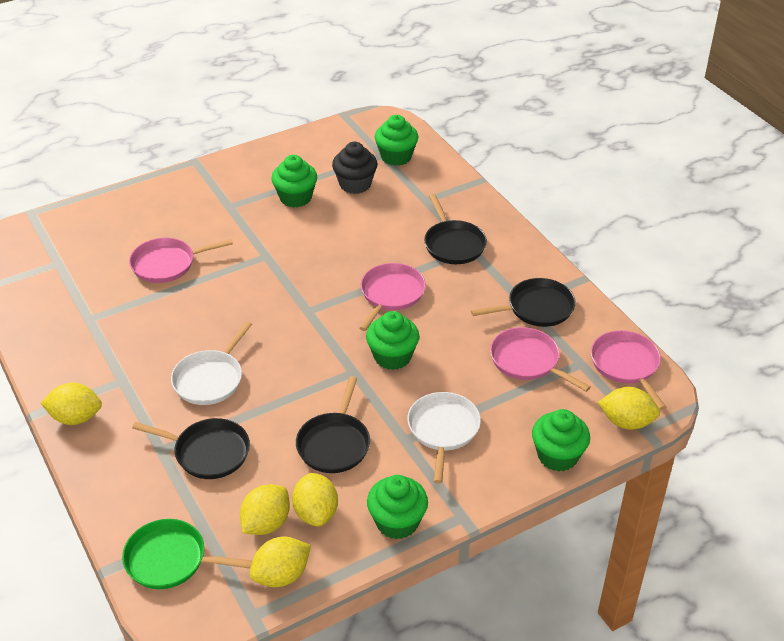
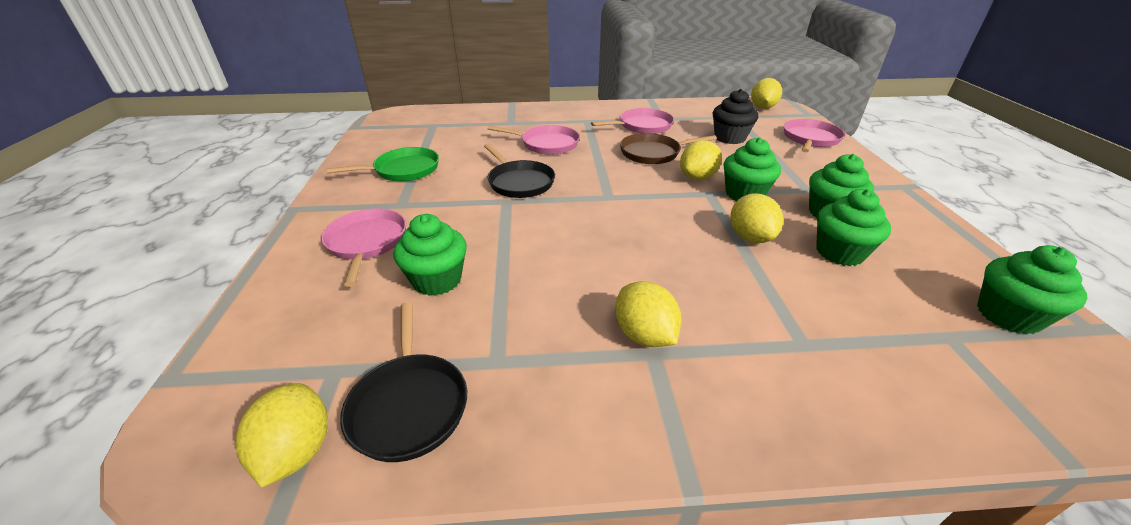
black pan: [132,418,250,479] [296,376,370,473] [424,194,487,264] [471,278,576,327] = 4 -> [340,302,467,462] [484,144,555,198] = 2
brown pan: none = 0 -> [620,133,717,164] = 1
white pan: [171,321,252,405] [407,392,481,483] = 2 -> none = 0

